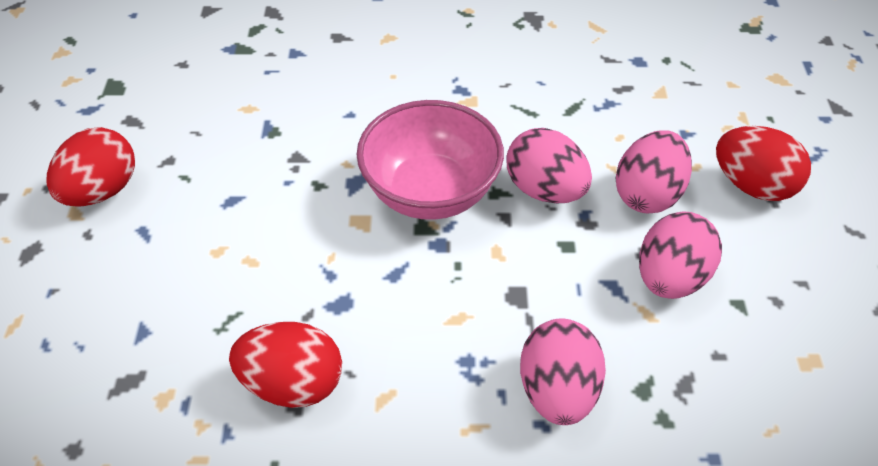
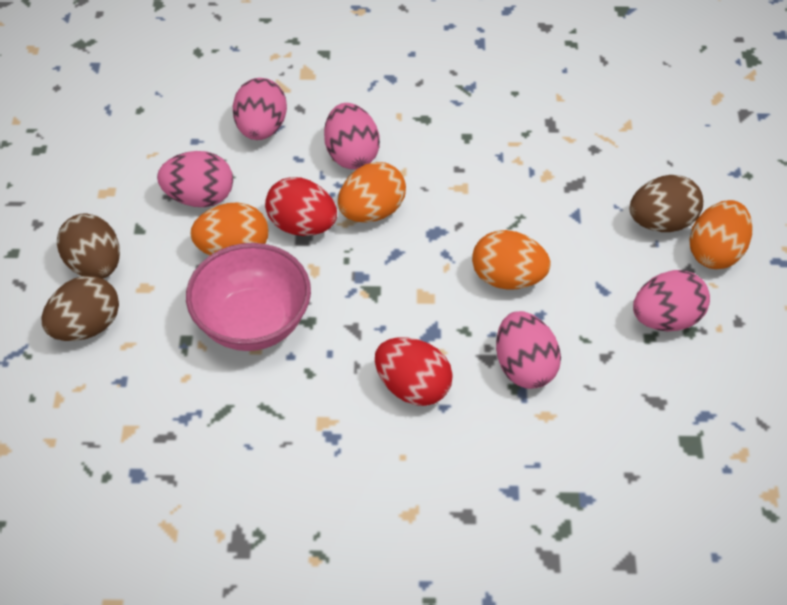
brown egg: none = 0 -> [42,276,119,341] [57,213,120,278] [630,175,703,232] = 3
orange egg: none = 0 -> [190,202,269,255] [338,162,406,222] [472,230,550,289] [689,200,752,269] = 4
pink egg: [506,128,592,203] [520,318,606,425] [615,130,692,213] [639,211,722,299] = 4 -> [157,151,233,207] [233,78,287,140] [324,103,380,170] [496,311,561,389] [633,270,710,331] = 5
red egg: [47,127,135,207] [229,322,342,408] [716,126,811,201] = 3 -> [265,177,337,236] [375,337,453,406] = 2

